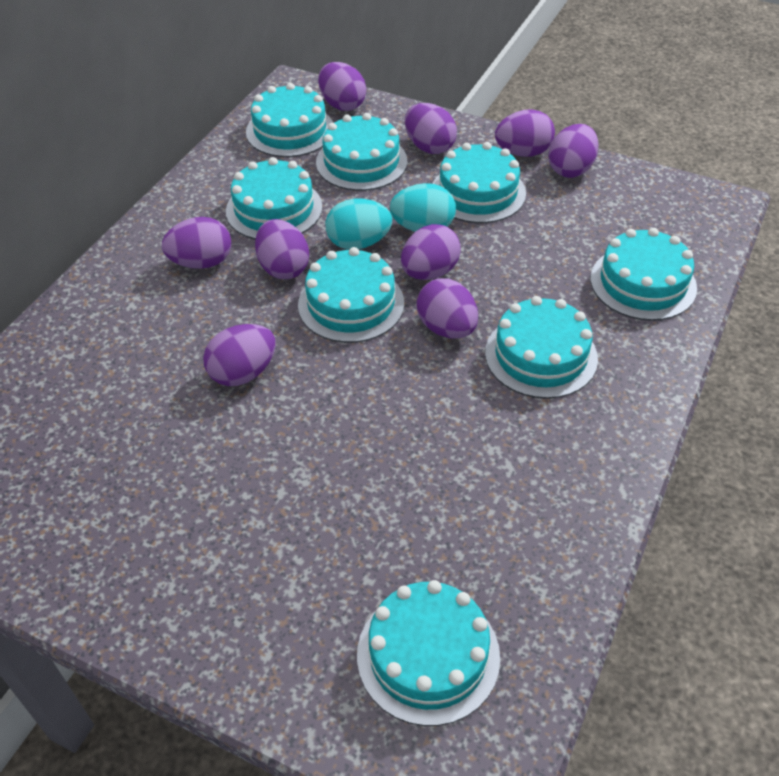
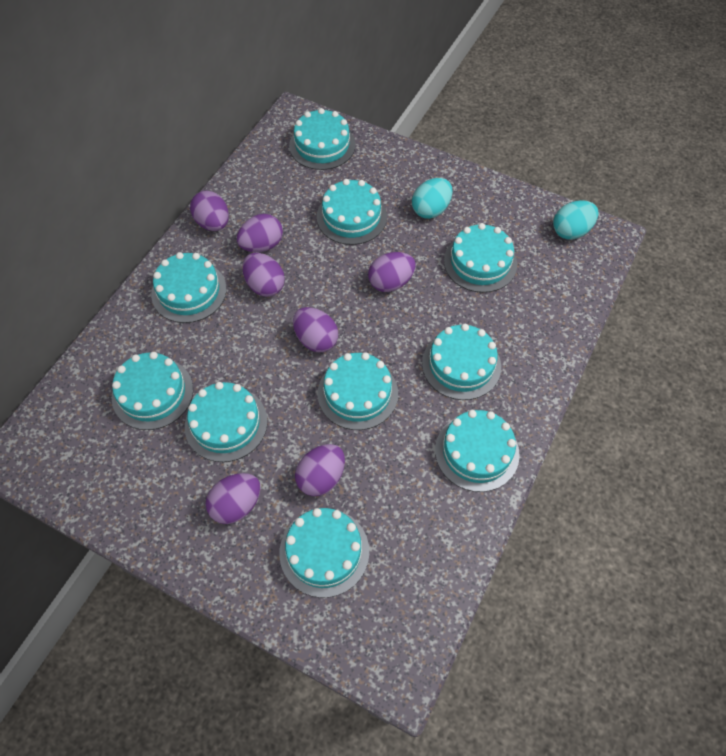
purple egg: [162,217,231,269] [203,324,276,386] [255,219,309,279] [318,62,366,111] [401,224,461,280] [405,103,457,154] [417,278,478,338] [495,109,555,157] [548,124,598,178] = 9 -> [190,191,229,231] [206,473,260,524] [237,214,283,252] [242,253,285,297] [293,307,338,352] [295,444,345,496] [368,252,416,292] = 7
turquoise cake: [226,157,322,239] [246,83,333,157] [298,247,404,343] [316,113,407,191] [357,580,500,726] [432,142,526,223] [485,296,598,399] [590,228,697,321] = 8 -> [112,352,193,430] [151,252,227,323] [185,382,268,462] [279,508,369,598] [289,108,355,170] [317,179,387,245] [318,352,398,430] [422,324,501,400] [435,410,520,492] [444,223,517,293] = 10

